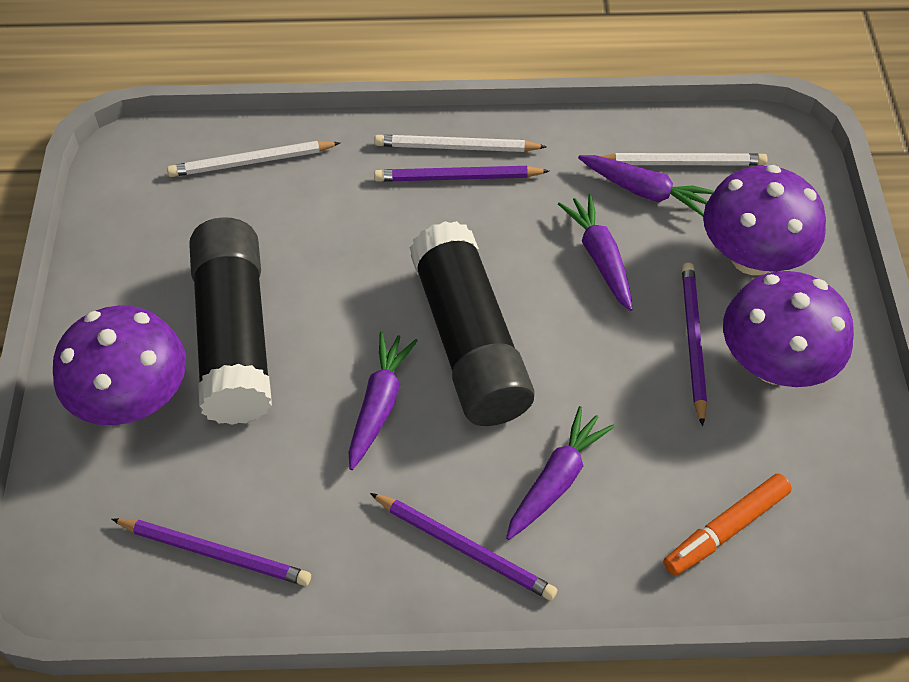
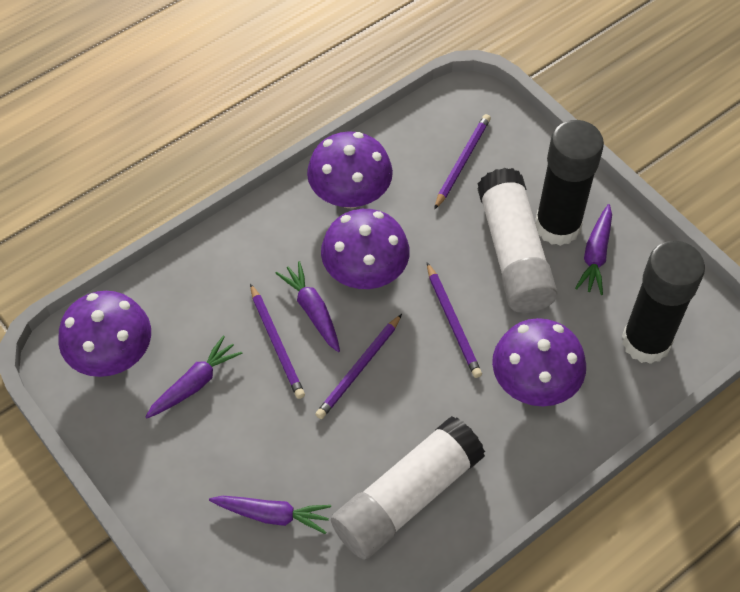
orange marker: [664,474,792,576] = 1 -> none = 0
purple mushroom: [53,305,186,425] [703,165,826,275] [723,271,854,387] = 3 -> [58,291,151,377] [307,131,393,208] [321,209,410,289] [492,318,586,406] = 4
white glue stick: none = 0 -> [331,416,485,560] [477,168,557,313] = 2
white pencil: [167,141,341,177] [374,135,547,152] [601,153,768,166] = 3 -> none = 0

